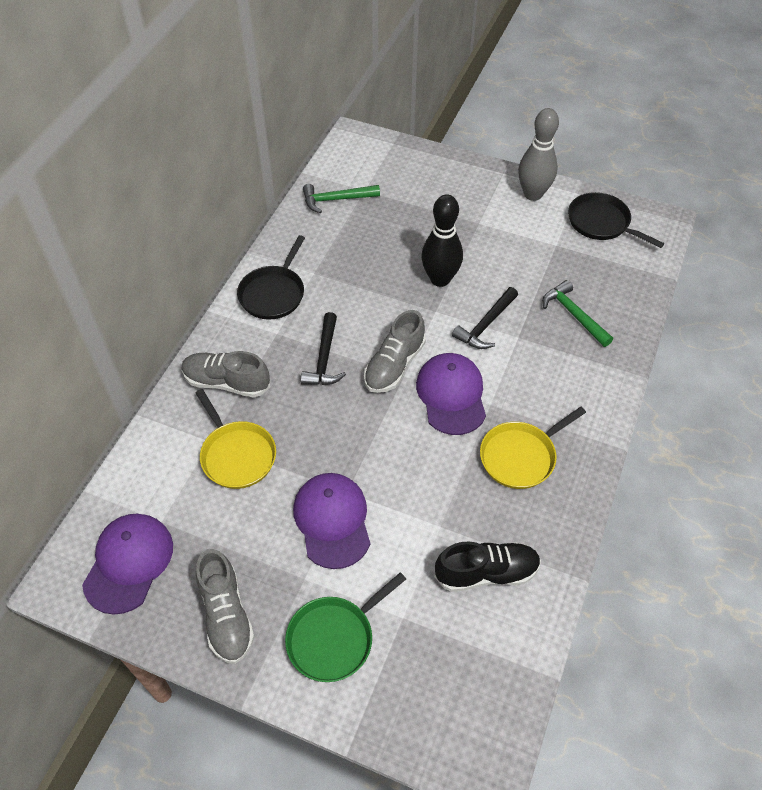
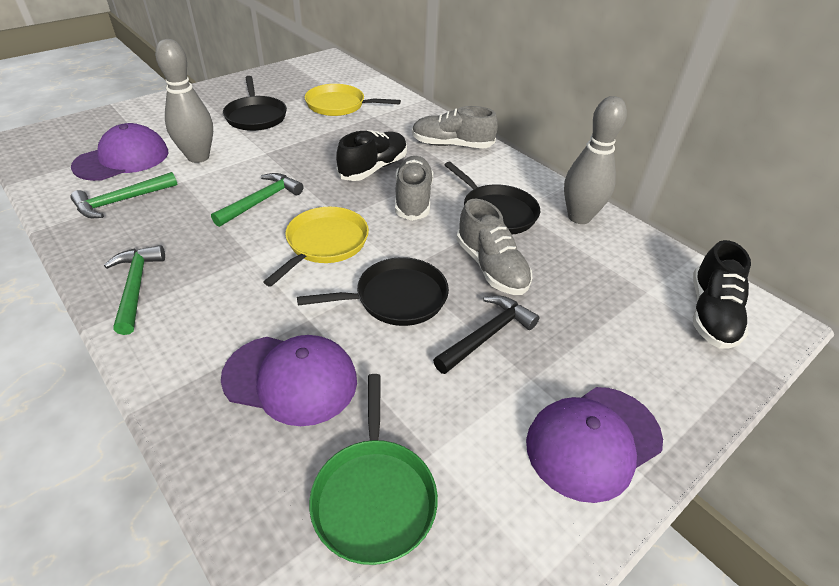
black bowling pin: [421,194,463,287] = 1 -> none = 0
black hammer: [301,312,346,385] [452,287,518,349] = 2 -> [433,295,540,374] = 1
black pan: [237,235,305,320] [568,192,665,248] = 2 -> [223,76,287,131] [297,257,449,326] [445,162,540,235] = 3
black shoe: [434,542,541,592] = 1 -> [336,130,407,181] [693,240,751,349] = 2
green hammer: [303,184,380,213] [542,280,613,347] = 2 -> [70,172,178,218] [104,245,165,335] [211,173,303,227] = 3
grey bowling pin: [518,108,559,201] = 1 -> [155,39,213,163] [564,96,627,224] = 2

